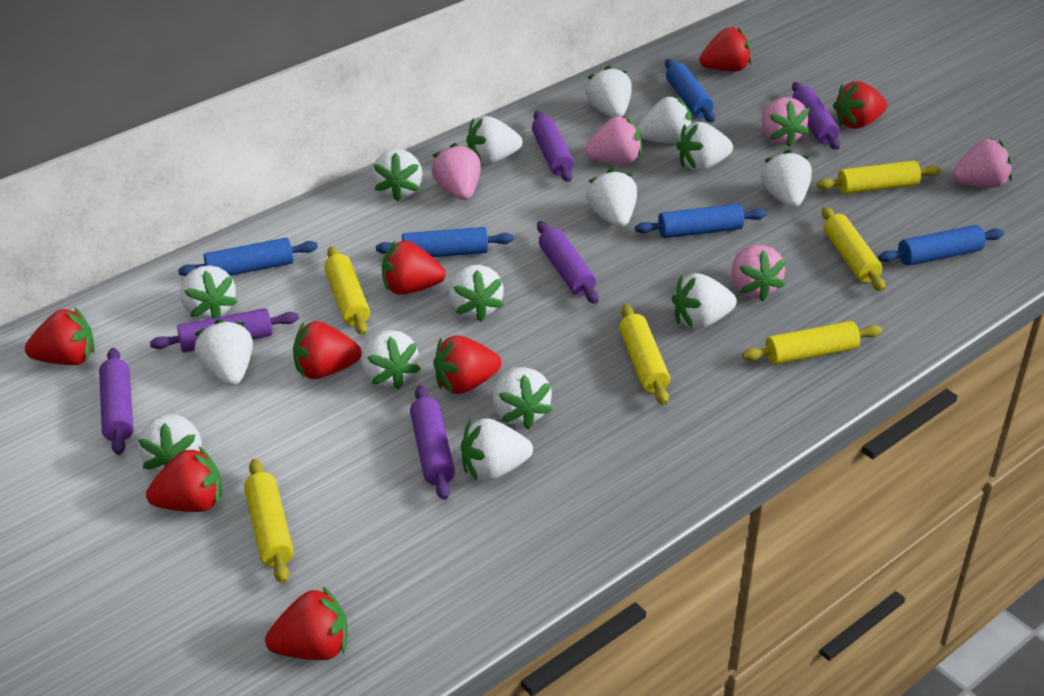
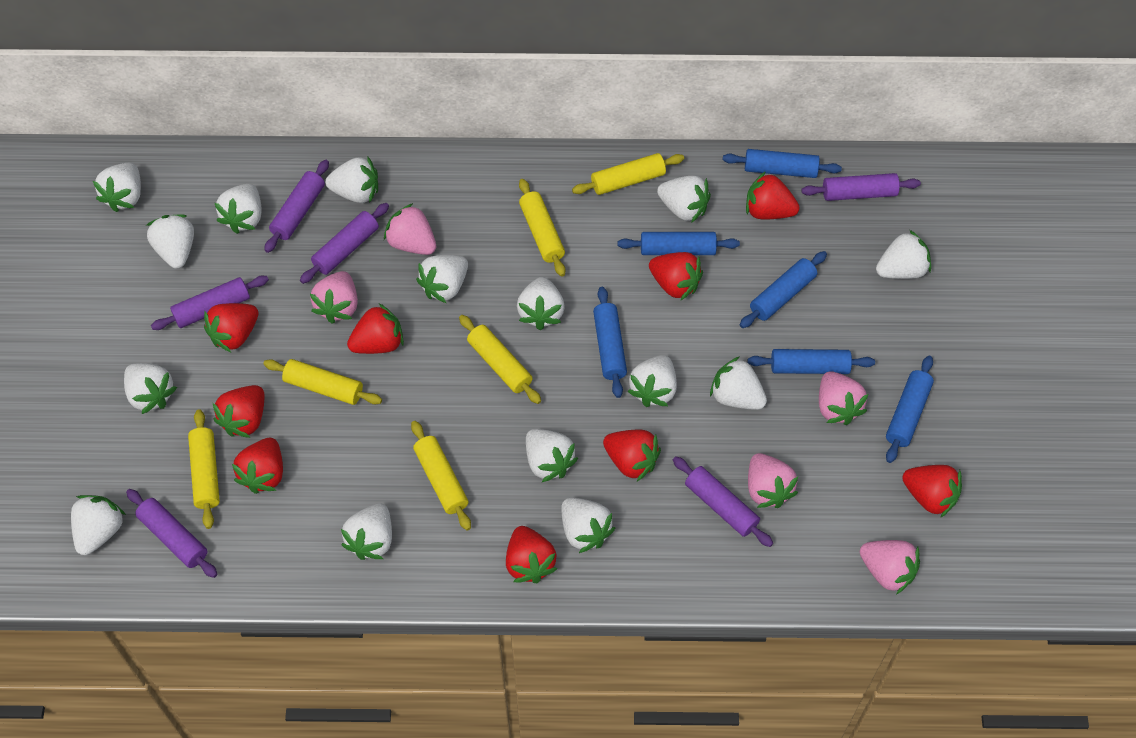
blue rolling pin: [178,238,318,276] [376,227,514,257] [635,204,767,238] [665,59,715,122] [879,225,1004,266] = 5 -> [593,287,627,398] [618,232,740,255] [723,149,842,178] [740,251,827,328] [748,349,875,374] [886,356,934,463] = 6
red strawberry: [25,307,95,365] [146,446,222,512] [265,586,347,660] [293,321,362,379] [382,240,445,295] [433,335,501,394] [699,27,752,71] [833,81,887,129] = 8 -> [204,303,259,352] [213,385,265,438] [232,438,283,494] [347,303,404,354] [506,526,557,583] [603,429,661,481] [649,252,703,301] [746,171,799,219] [902,465,962,518] = 9

